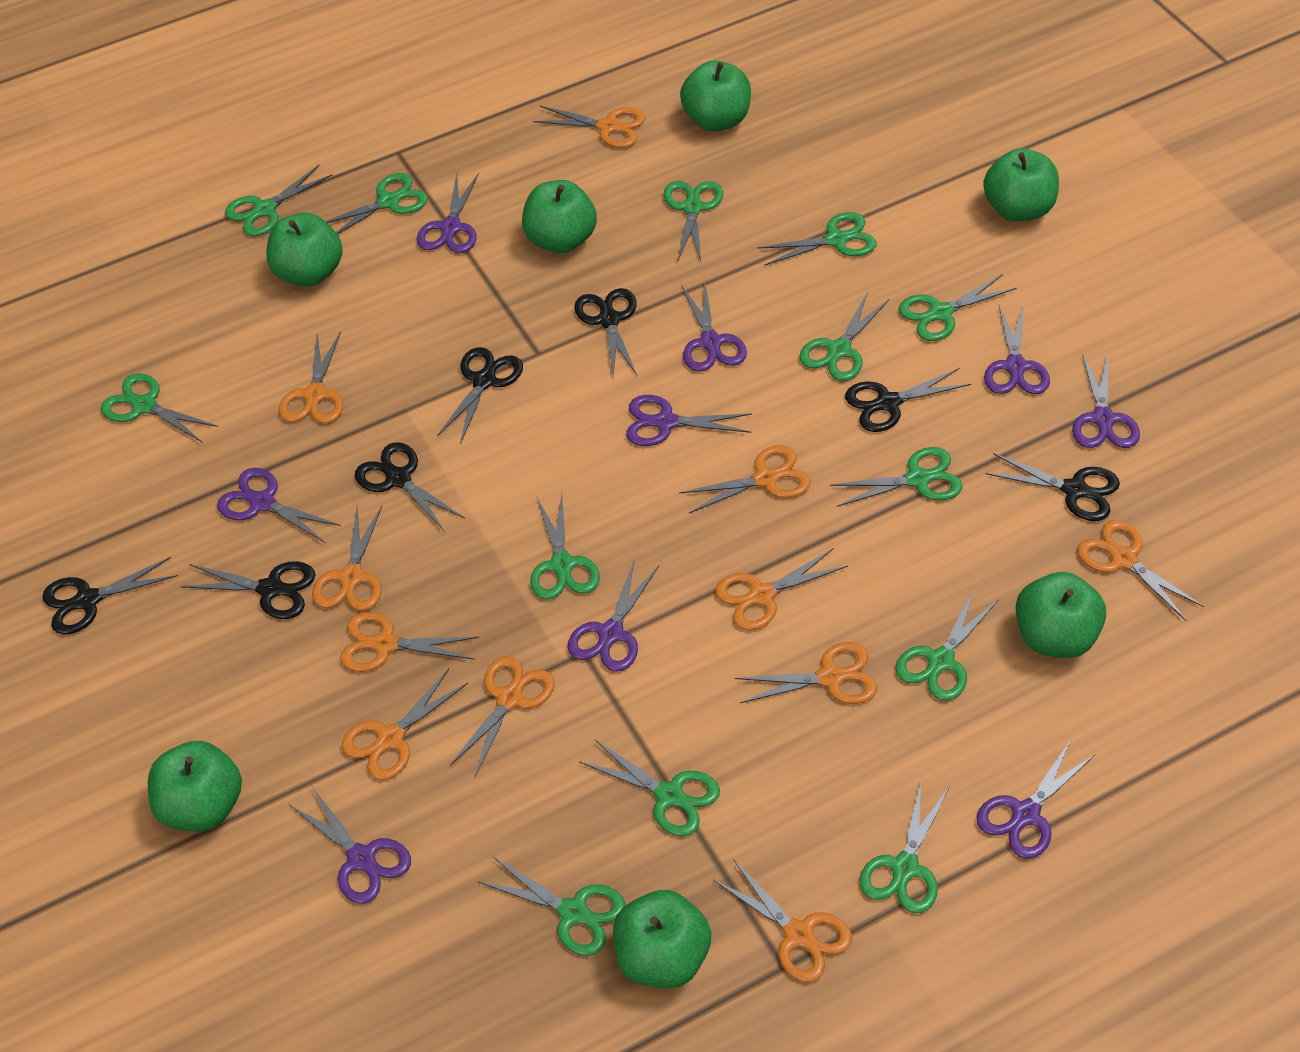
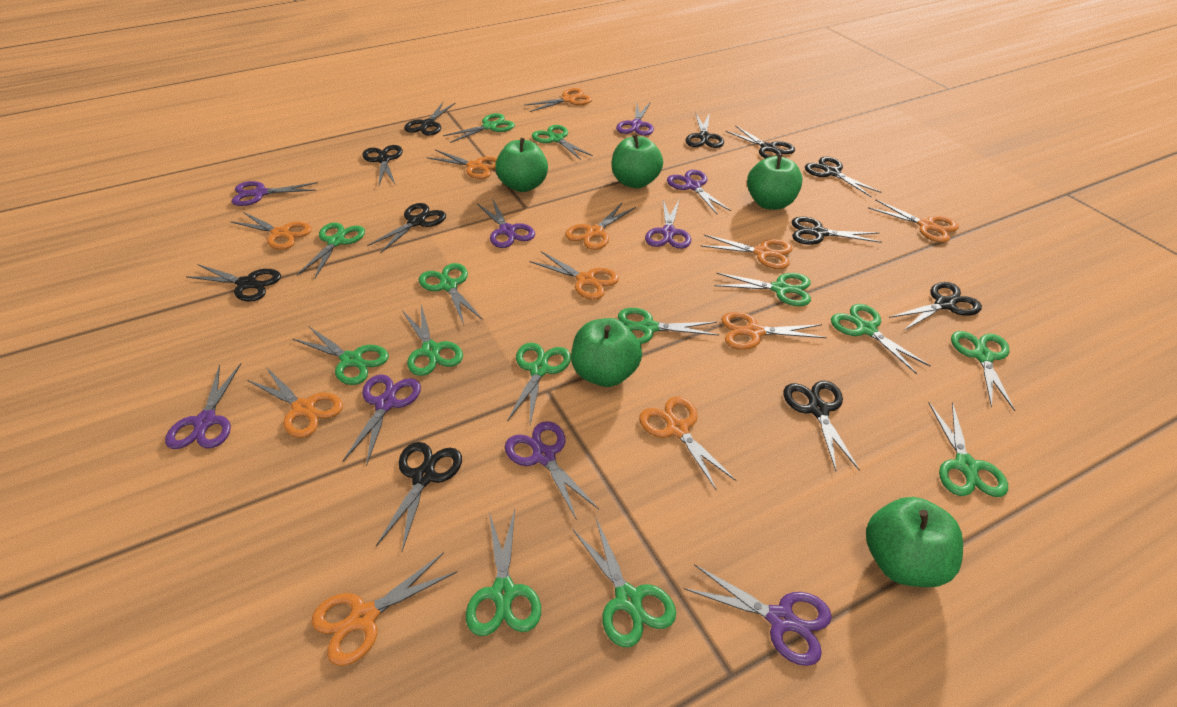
black scissors: [42,557,178,634] [180,561,315,619] [355,442,465,532] [437,347,523,444] [574,288,637,376] [845,368,971,432] [985,453,1120,521] = 7 -> [186,264,281,302] [362,145,403,185] [367,203,446,253] [376,442,462,551] [404,102,455,136] [686,113,724,148] [725,125,795,159] [783,381,860,471] [792,217,882,245] [805,157,882,197] [889,282,982,330] = 11
green apple: [148,741,242,831] [266,212,343,286] [522,180,597,253] [613,890,711,988] [680,60,751,131] [983,148,1059,222] [1015,572,1106,658] = 7 -> [495,138,548,192] [571,318,642,387] [611,134,663,188] [747,154,803,210] [866,497,963,587] = 5
green scissors: [101,373,218,443] [225,165,333,236] [326,173,428,234] [479,857,625,956] [530,494,600,600] [579,739,720,837] [664,181,723,261] [757,212,877,265] [799,292,889,381] [830,447,963,507] [860,781,949,913] [895,590,998,701] [899,274,1017,341] = 13 -> [293,326,389,385] [297,222,365,279] [402,305,463,376] [419,263,483,325] [443,113,515,143] [466,509,541,636] [507,343,571,424] [532,125,593,160] [572,518,676,647] [618,308,719,344] [715,273,811,306] [831,304,931,374] [929,401,1008,497] [951,331,1015,411] = 14

